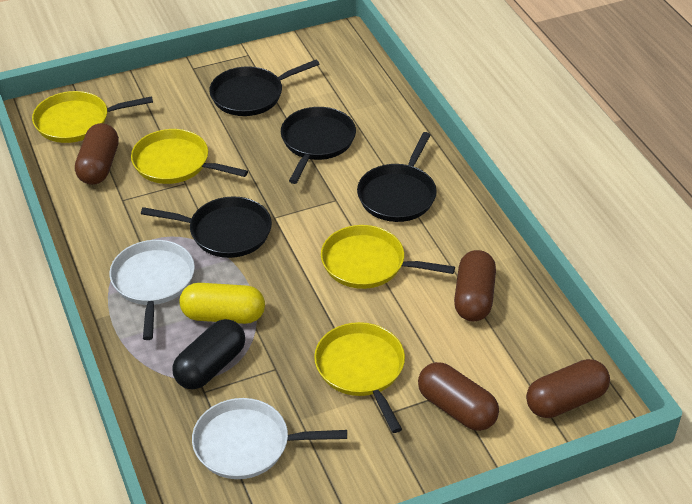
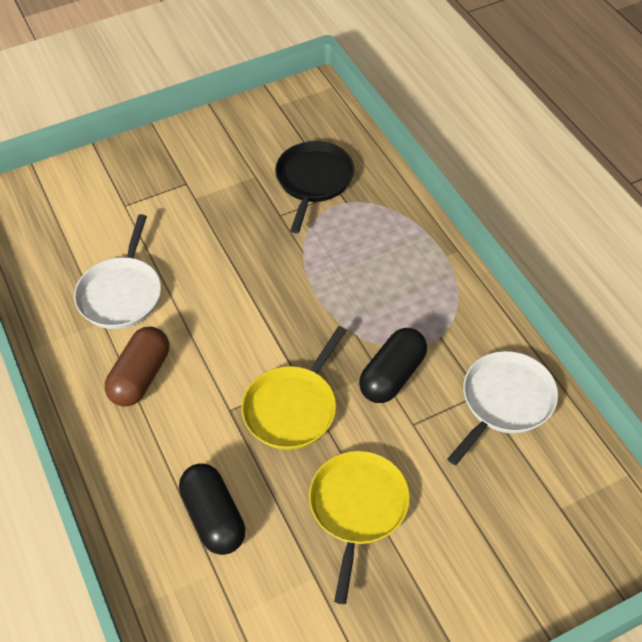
black capsule: [173,319,245,389] = 1 -> [179,463,245,555] [359,328,427,403] = 2
black pan: [141,197,272,258] [209,60,319,116] [281,107,356,184] [357,132,437,222] = 4 -> [275,141,354,233] = 1
brown capsule: [75,123,119,185] [418,362,499,431] [454,250,496,321] [526,359,610,418] = 4 -> [105,327,169,407] = 1
yellow capsule: [180,283,265,324] = 1 -> none = 0
yellow pan: [32,91,153,143] [131,129,248,184] [314,322,405,433] [321,225,455,289] = 4 -> [242,326,347,450] [309,451,410,604] = 2

